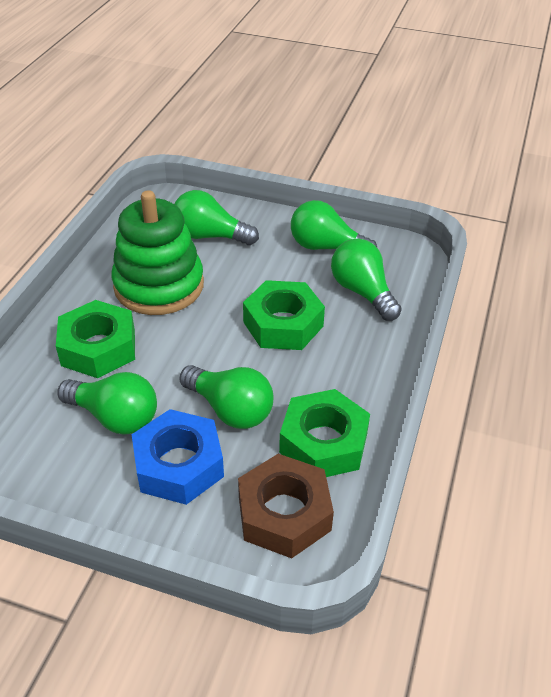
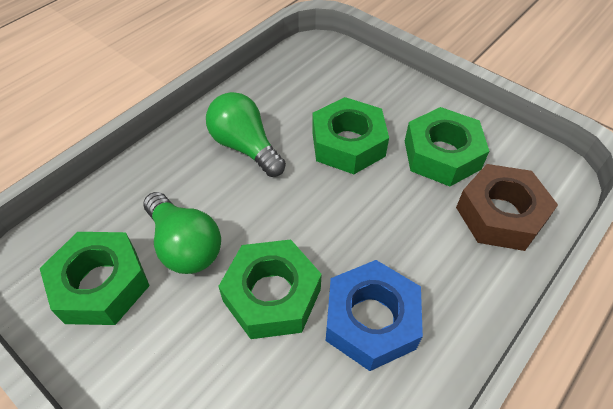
green light bulb: [57,372,157,434] [174,190,259,245] [179,365,273,429] [291,200,377,250] [331,238,402,321] = 5 -> [143,192,221,274] [206,92,286,177] = 2
green nut: [56,300,135,378] [243,280,325,350] [279,389,370,477] = 3 -> [40,232,150,325] [218,239,322,339] [312,97,389,174] [405,107,489,186] = 4
green stacking toy: [111,190,204,315] = 1 -> none = 0

